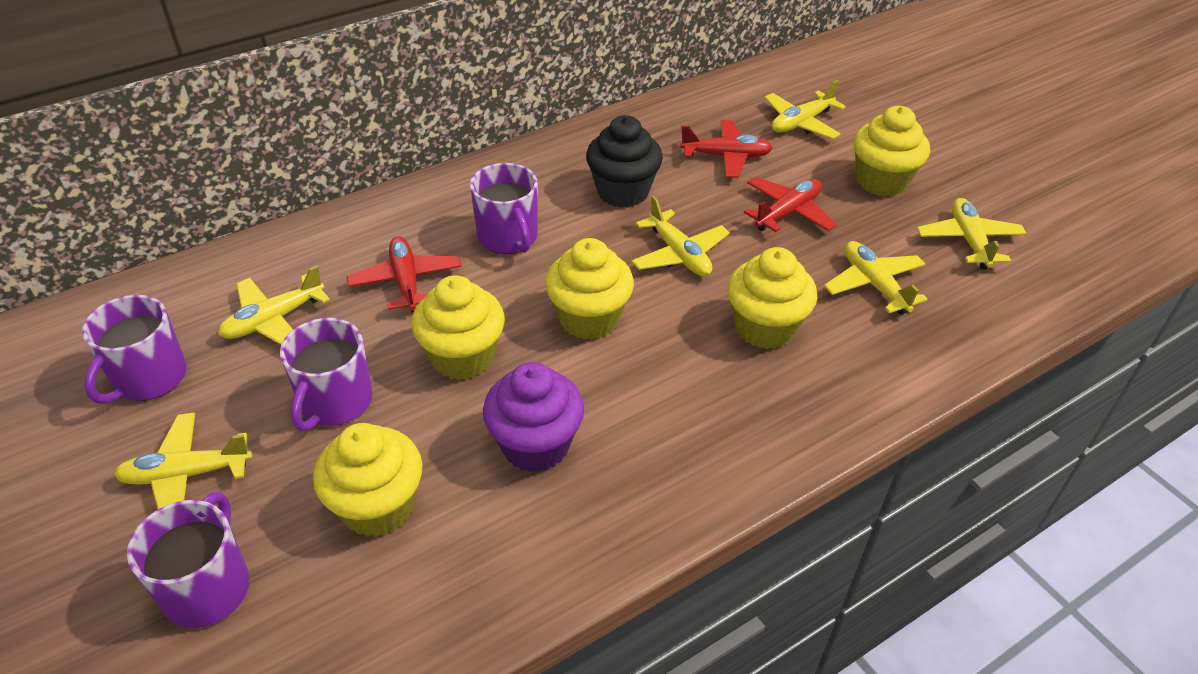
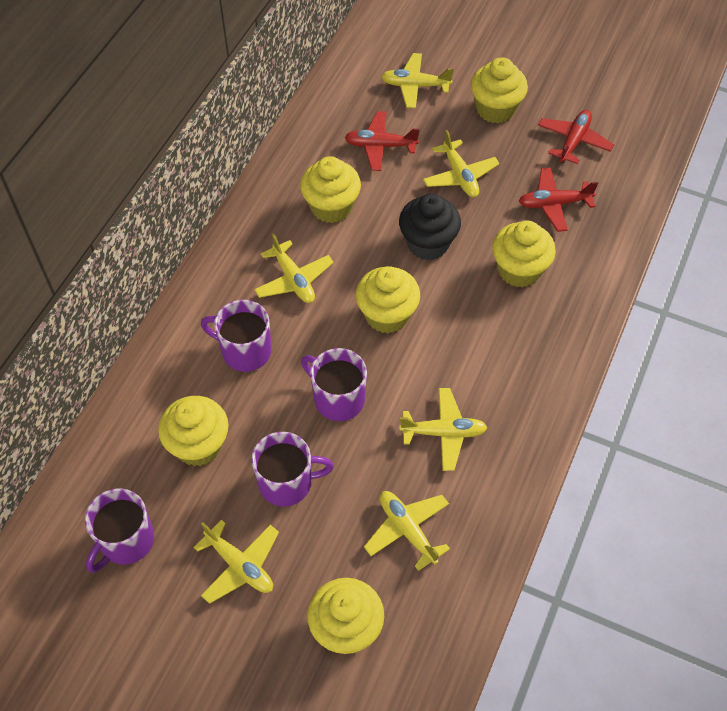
purple cupcake: [483,362,584,472] = 1 -> none = 0
yellow cupcake: [313,423,423,537] [412,275,505,380] [545,238,634,340] [728,247,817,349] [853,106,930,197] = 5 -> [158,396,229,466] [300,156,361,223] [307,578,384,654] [356,266,420,333] [471,57,528,124] [492,220,556,287] = 6

